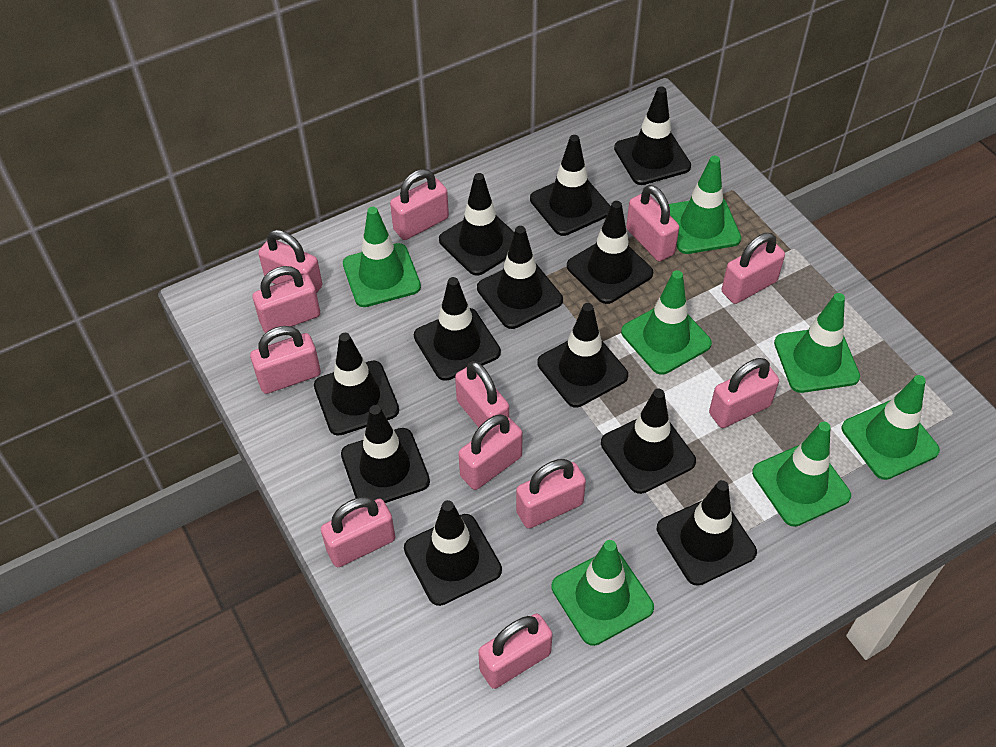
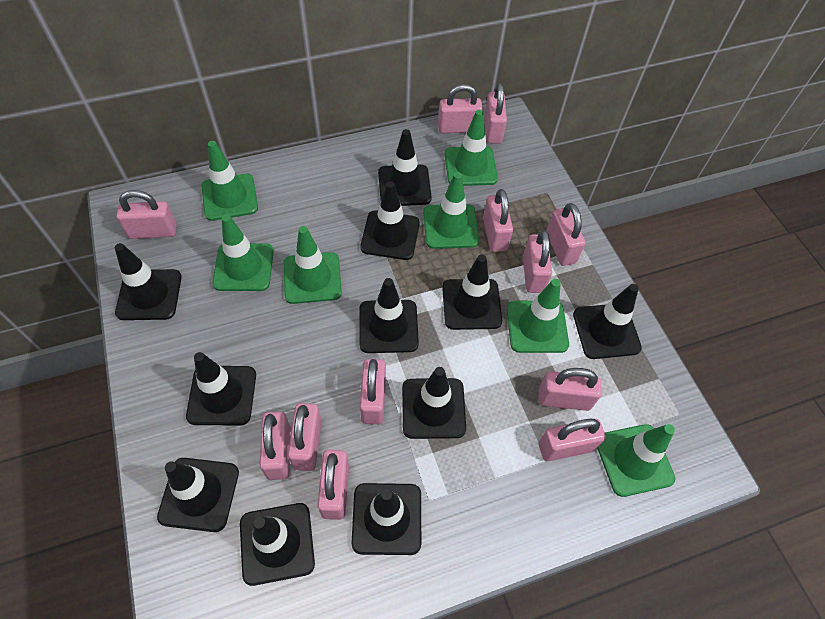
black traffic cone: [314,333,399,436] [341,405,430,503] [404,500,502,606] [414,277,501,381] [439,173,514,276] [477,226,563,329] [530,135,611,236] [537,303,628,407] [567,201,653,304] [601,389,696,494] [614,86,691,185] [657,480,757,586] = 12 -> [115,243,182,320] [157,458,239,532] [186,352,256,426] [240,503,315,586] [352,483,421,555] [359,278,419,353] [360,181,420,260] [378,129,432,206] [402,367,466,439] [442,255,502,330] [573,284,642,359] = 11

